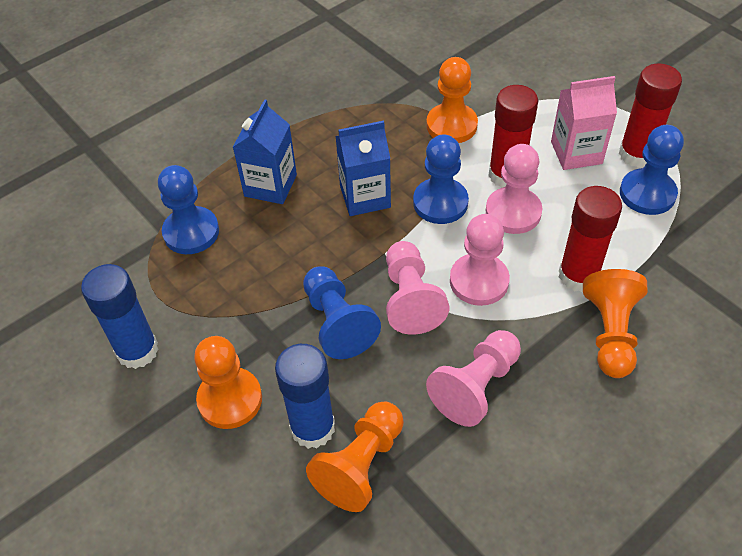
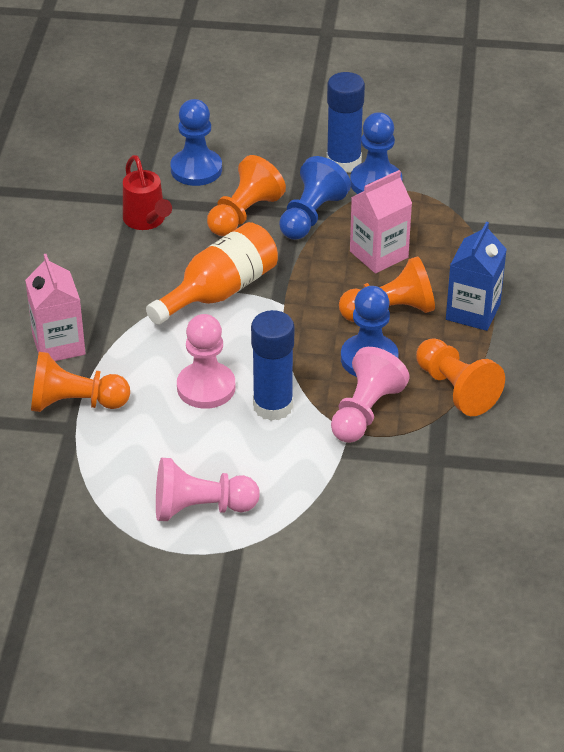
blue carton: [233,99,297,204] [335,121,391,216] = 2 -> [446,222,507,331] = 1
orange bottle: none = 0 -> [146,222,278,325] = 1
pink carton: [551,76,617,170] = 1 -> [25,254,86,361] [350,170,412,274] = 2
pink pawn: [386,241,449,335] [426,330,521,427] [450,214,510,306] [486,144,542,234] = 4 -> [156,458,260,521] [177,314,235,409] [331,347,410,443] = 3
red glue stick: [488,85,538,188] [559,186,622,292] [619,63,682,168] = 3 -> none = 0
red watering can: none = 0 -> [123,155,172,230] = 1

